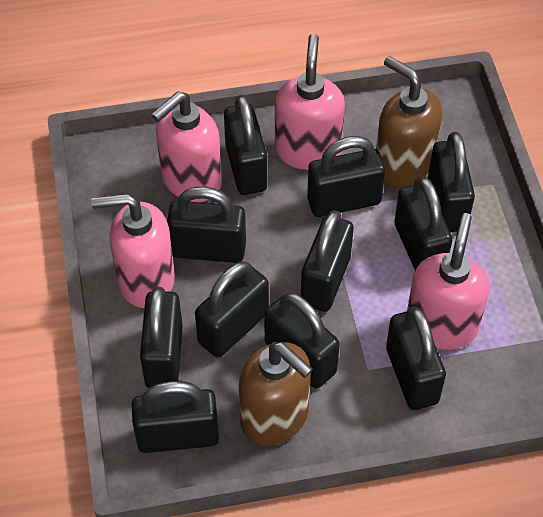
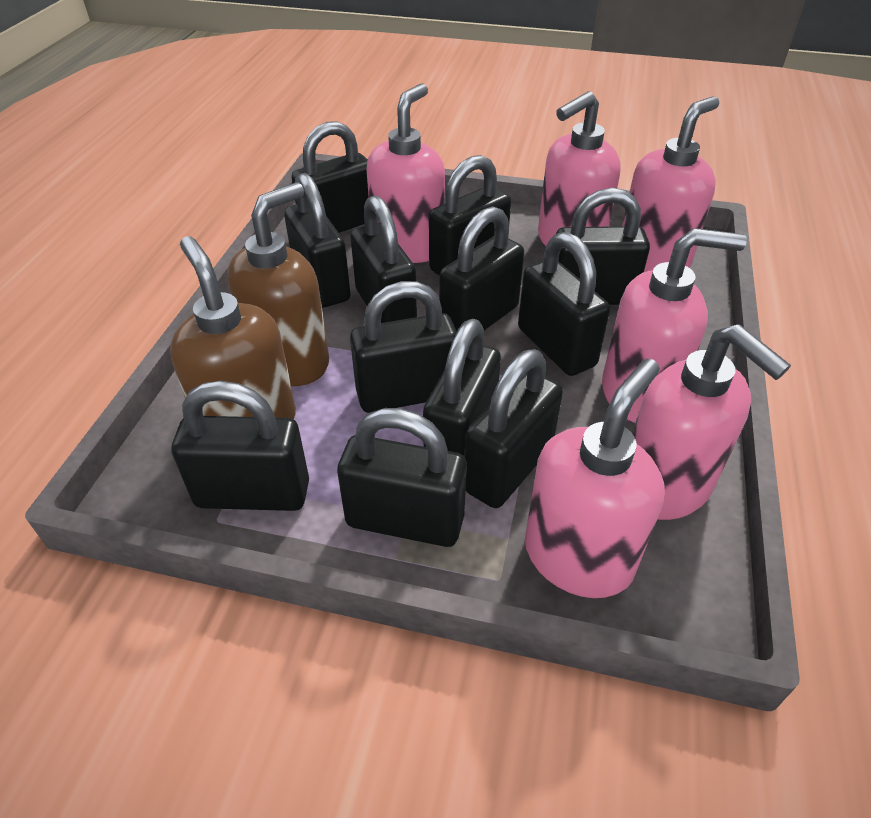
black padlock: [131,381,219,453] [140,287,183,388] [167,187,246,263] [195,261,269,358] [224,95,267,195] [264,292,340,388] [301,210,354,312] [307,136,385,217] [386,307,446,410] [394,177,452,270] [428,132,475,232] = 11 -> [172,381,309,511] [284,173,351,308] [291,121,369,233] [337,408,467,547] [350,195,417,323] [350,281,457,413] [423,319,501,456] [429,155,511,275] [439,206,524,331] [464,349,563,508] [518,232,610,376] [556,188,650,305] = 12
pink soap dispenser: [91,194,175,308] [151,91,222,202] [275,34,345,170] [407,213,490,350] = 4 -> [366,83,445,263] [525,359,664,598] [538,91,621,246] [602,228,747,423] [622,96,719,272] [632,324,791,520] = 6

